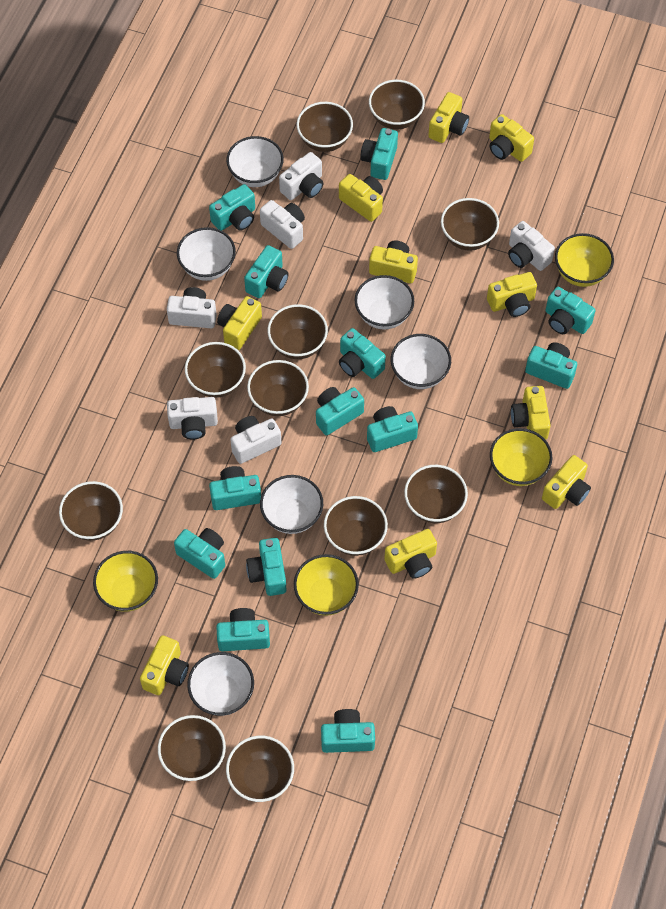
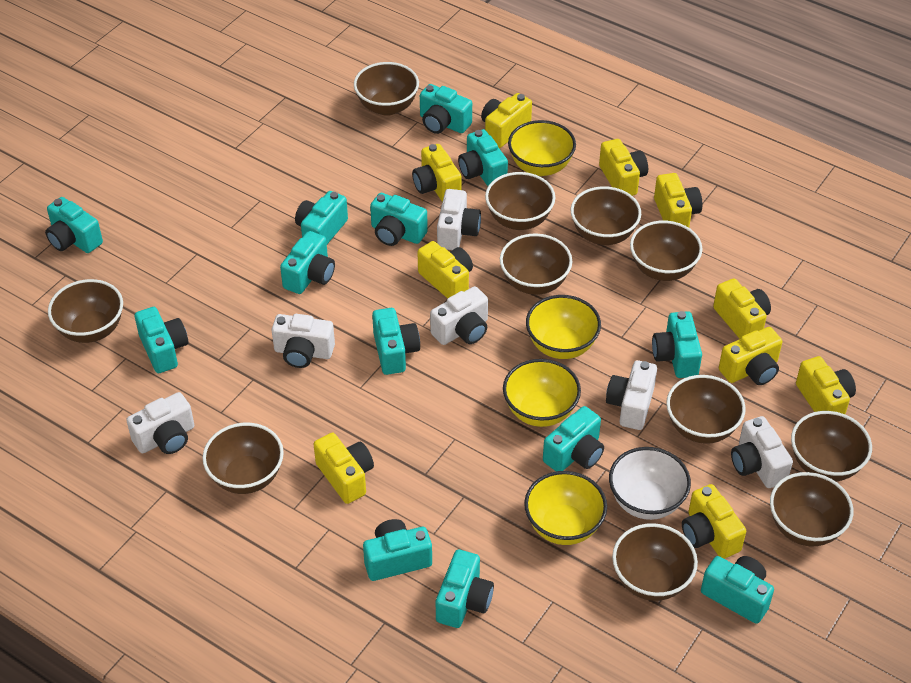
white bowl: [177,227,236,281] [187,652,254,716] [226,136,284,187] [260,475,323,534] [355,275,414,330] [390,334,451,389] = 6 -> [609,447,691,520] = 1

